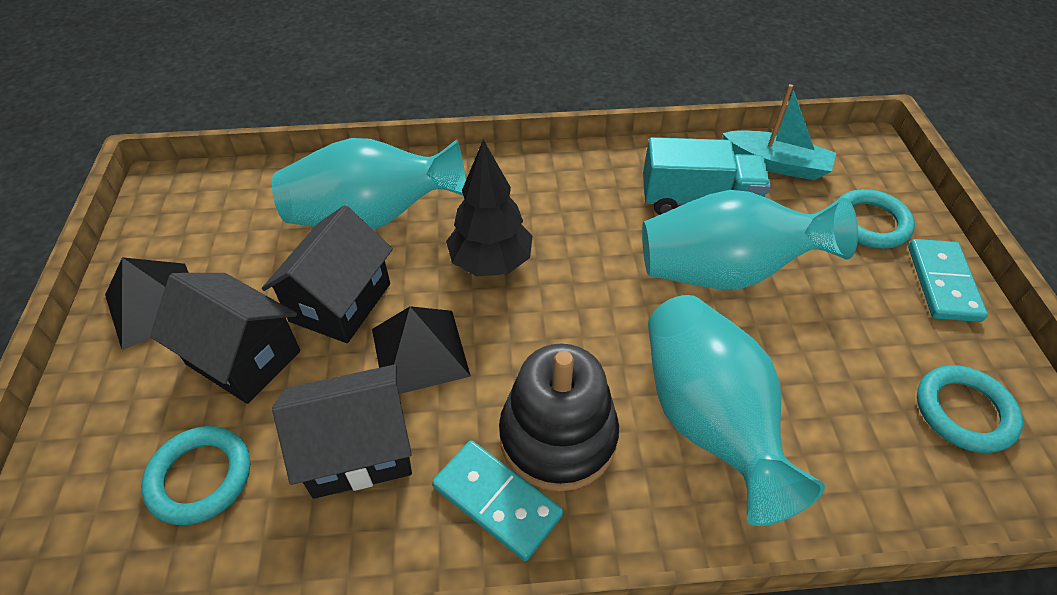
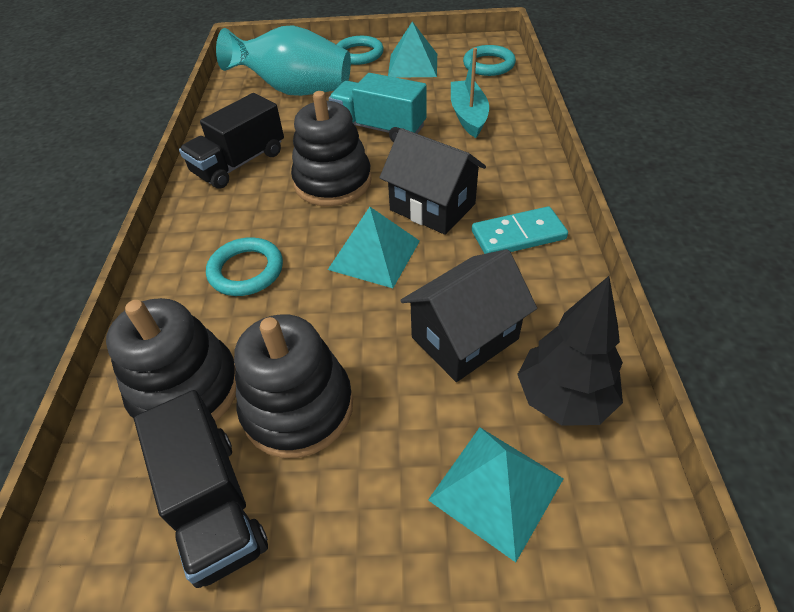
black house: [150,273,300,404] [262,205,393,343] [272,365,412,499] = 3 -> [379,128,486,235] [400,249,537,382] = 2
black pyramid: [105,257,189,350] [372,306,471,394] = 2 -> none = 0
black stacking toy: [499,344,619,491] = 1 -> [106,298,236,422] [234,314,353,458] [291,91,372,206] = 3
black truck: none = 0 -> [134,390,268,588] [179,93,284,189] = 2
turquoise domino: [432,440,563,561] [908,239,988,322] = 2 -> [472,206,568,254] = 1
turquoise pyramid: none = 0 -> [328,207,420,288] [388,21,437,78] [428,427,564,562] = 3
turquoise vase: [272,138,466,230] [642,190,858,289] [648,295,825,526] = 3 -> [216,25,351,96] = 1

